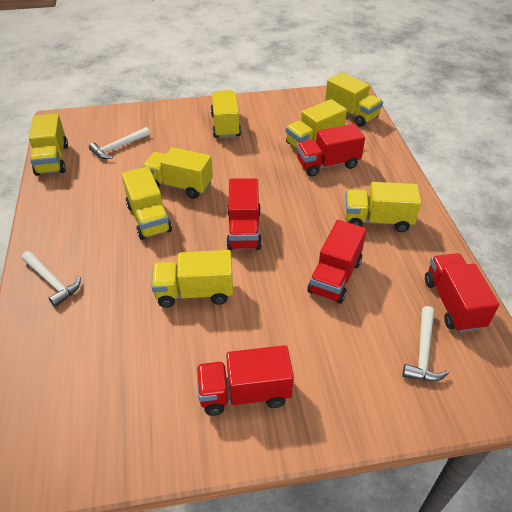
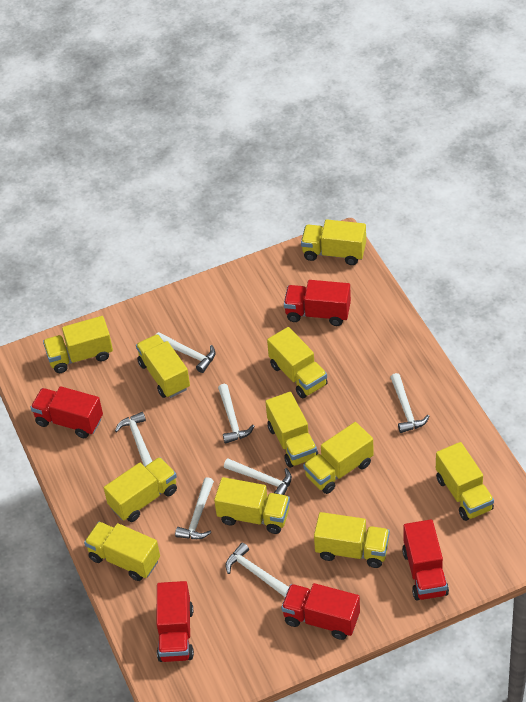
white hammer: [22,251,81,307] [89,127,150,159] [403,306,449,381] = 3 -> [115,412,152,467] [157,332,216,373] [175,477,214,539] [218,384,254,444] [224,458,292,495] [226,543,289,597] [390,373,430,433] = 7
yellow truck: [29,113,68,176] [121,166,172,240] [142,147,213,199] [151,250,233,308] [211,90,241,138] [285,99,347,149] [325,72,383,127] [345,182,421,232] = 8 -> [43,316,113,373] [84,522,160,581] [104,457,177,522] [136,334,190,398] [214,477,290,534] [265,392,318,468] [267,327,328,399] [301,219,366,265] [303,422,374,494] [314,512,390,568] [436,442,494,521] = 11

